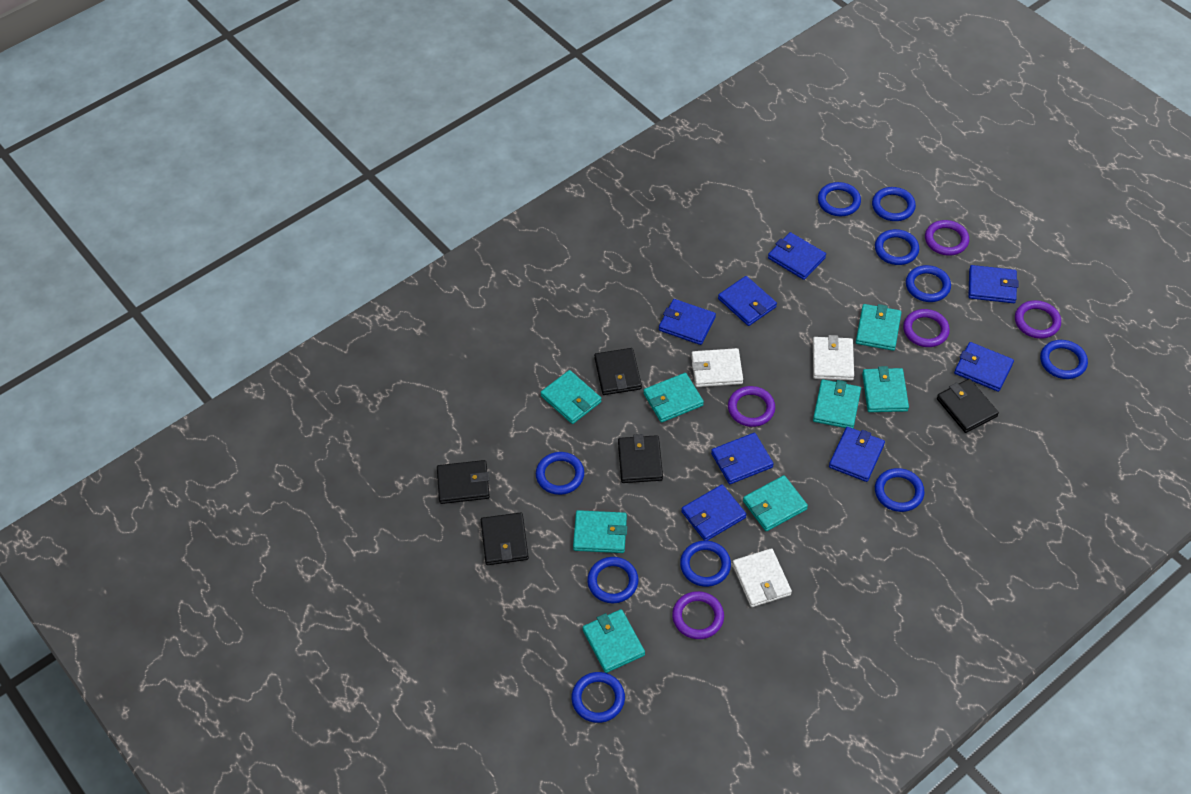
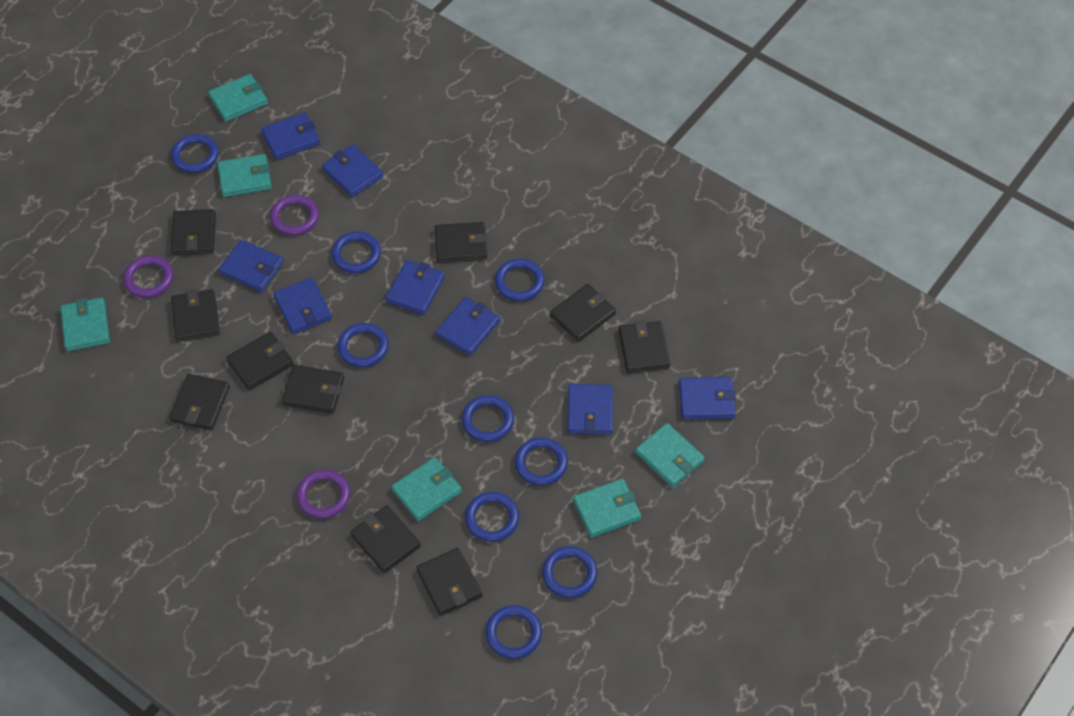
black wallet: [437,460,490,504] [481,512,529,565] [594,348,642,395] [618,434,663,483] [937,379,999,433] = 5 -> [169,374,230,430] [171,209,216,255] [171,289,220,342] [226,332,294,390] [282,365,344,414] [351,505,421,573] [416,548,483,616] [435,222,487,263] [550,284,616,342] [619,320,670,373] = 10
blue ring: [536,452,584,495] [571,672,625,723] [587,557,639,603] [680,541,731,587] [818,182,861,216] [872,187,916,221] [875,229,919,265] [875,468,925,512] [906,265,951,302] [1040,340,1088,379] = 10 -> [171,134,219,173] [332,231,381,273] [337,323,389,368] [462,395,514,442] [465,492,519,542] [485,605,542,659] [495,259,545,301] [514,437,568,486] [542,546,598,598] = 9
purple ring: [672,591,724,639] [728,386,775,427] [903,309,950,347] [925,220,969,256] [1015,300,1061,339] = 5 -> [123,255,173,298] [270,195,319,236] [296,470,350,519] = 3
turquoise wallet: [541,370,601,424] [573,510,627,553] [583,609,645,673] [644,373,704,423] [743,475,808,531] [813,379,861,428] [856,304,902,351] [862,366,909,412] = 8 -> [60,298,110,351] [208,74,268,122] [217,154,272,197] [391,457,462,521] [573,479,641,538] [635,423,705,487] = 6
white wallet: [691,348,743,387] [732,548,792,607] [813,335,854,380] = 3 -> none = 0

